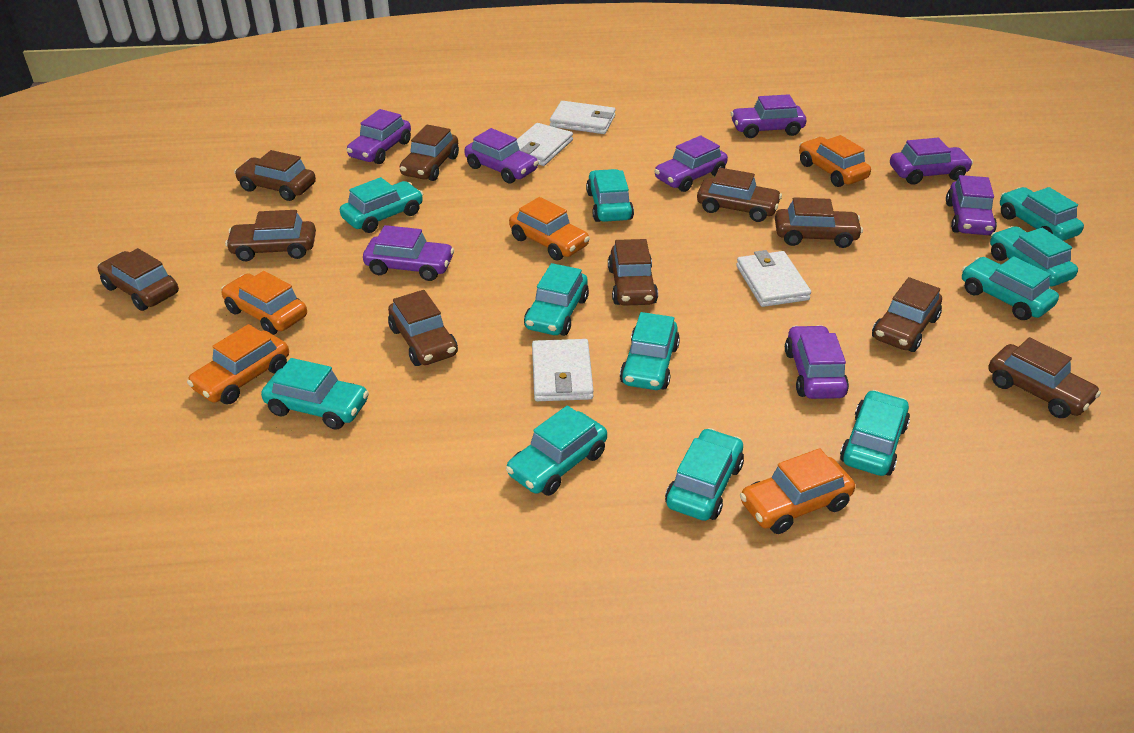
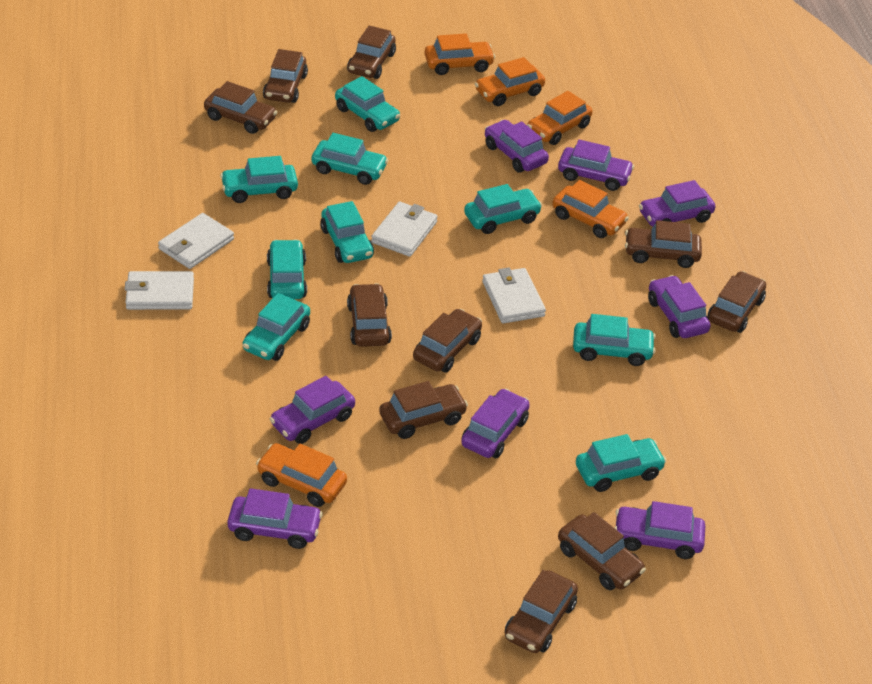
turquoise car: [261,358,369,430] [340,177,423,233] [506,406,607,496] [524,263,589,336] [586,169,634,222] [620,312,680,390] [665,428,744,521] [840,390,910,476] [962,256,1059,320] [990,226,1078,286] [1000,187,1084,241] = 11 -> [220,156,298,203] [243,293,310,361] [267,239,307,299] [312,133,388,185] [320,201,374,263] [335,76,400,132] [464,184,542,234] [573,314,656,366] [576,434,666,492] = 9

